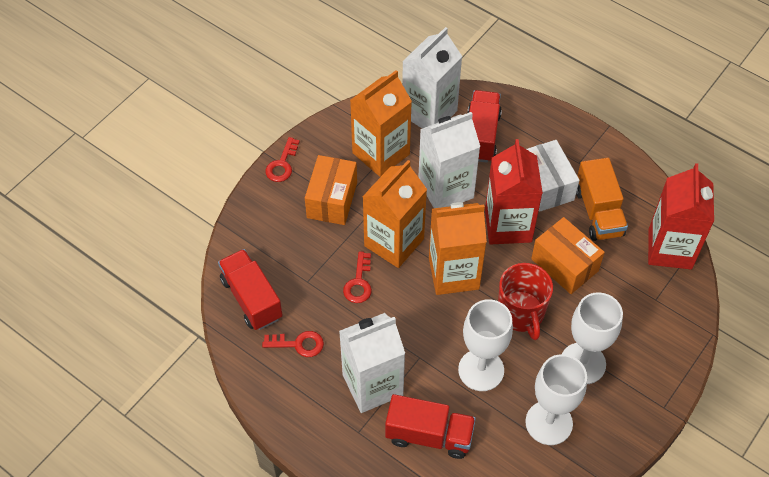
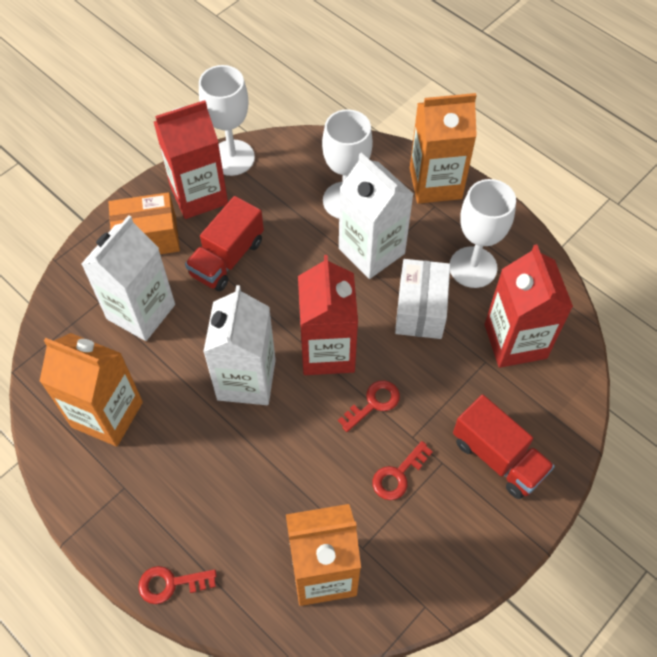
orange box: [305,155,357,225] [531,217,605,294] = 2 -> [108,192,180,254] = 1
orange truck: [576,158,628,241] = 1 -> none = 0
red carton: [485,139,543,245] [648,163,714,269] = 2 -> [154,100,228,219] [298,255,358,375] [485,244,573,368] = 3
red mug: [498,263,553,340] = 1 -> none = 0
red truck: [218,249,283,330] [385,394,476,459] [467,90,502,163] = 3 -> [185,196,264,291] [453,394,555,499] = 2

